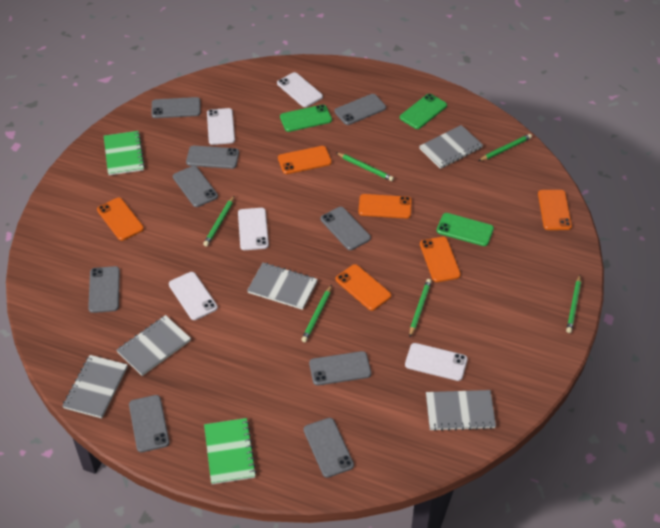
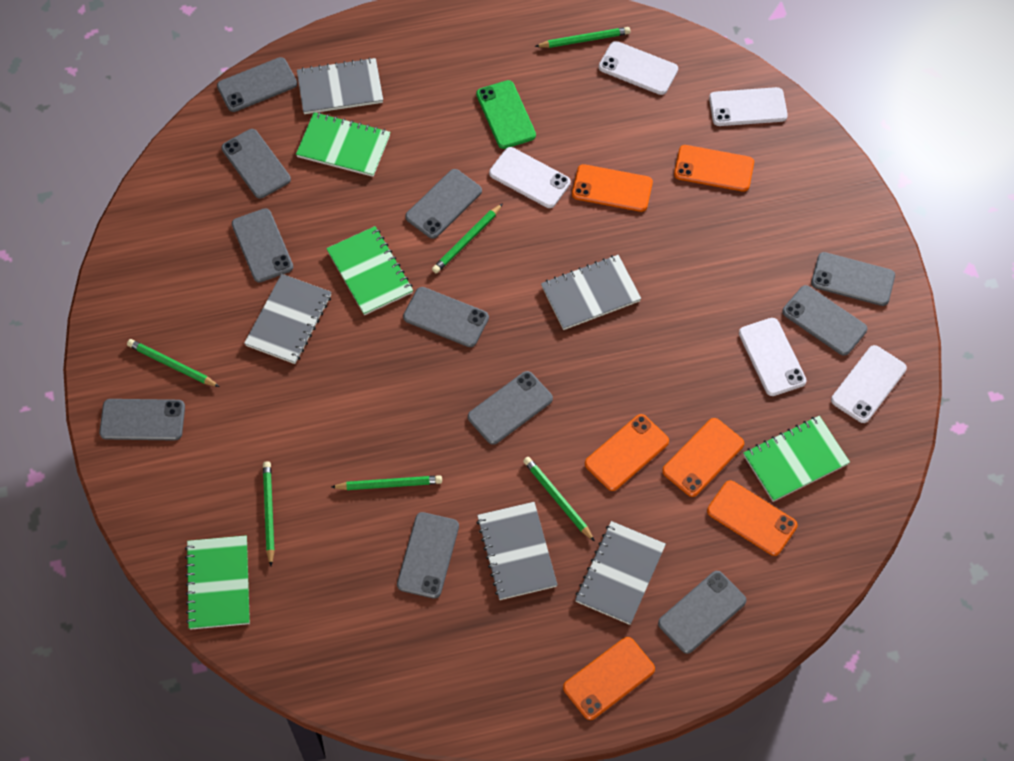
green notebook: [104,131,145,175] [204,418,257,484] = 2 -> [185,535,250,630] [296,112,390,177] [326,226,413,315] [743,416,850,502] = 4
green phone: [280,105,332,132] [400,94,447,129] [437,213,494,246] = 3 -> [476,80,536,149] = 1
grey phone: [88,266,120,313] [129,395,170,452] [151,97,201,118] [173,166,218,207] [186,146,239,169] [304,418,354,478] [309,351,371,386] [320,207,371,250] [334,94,386,125] = 9 -> [99,399,185,441] [217,57,297,112] [222,129,291,198] [232,208,293,282] [397,512,459,598] [403,287,489,347] [405,169,482,239] [468,371,553,445] [658,571,746,654] [782,285,867,356] [811,252,895,306] = 11

